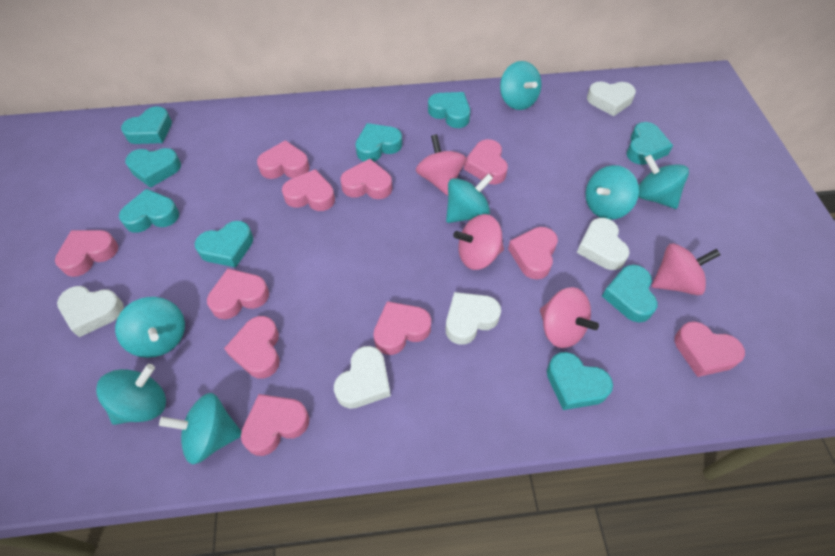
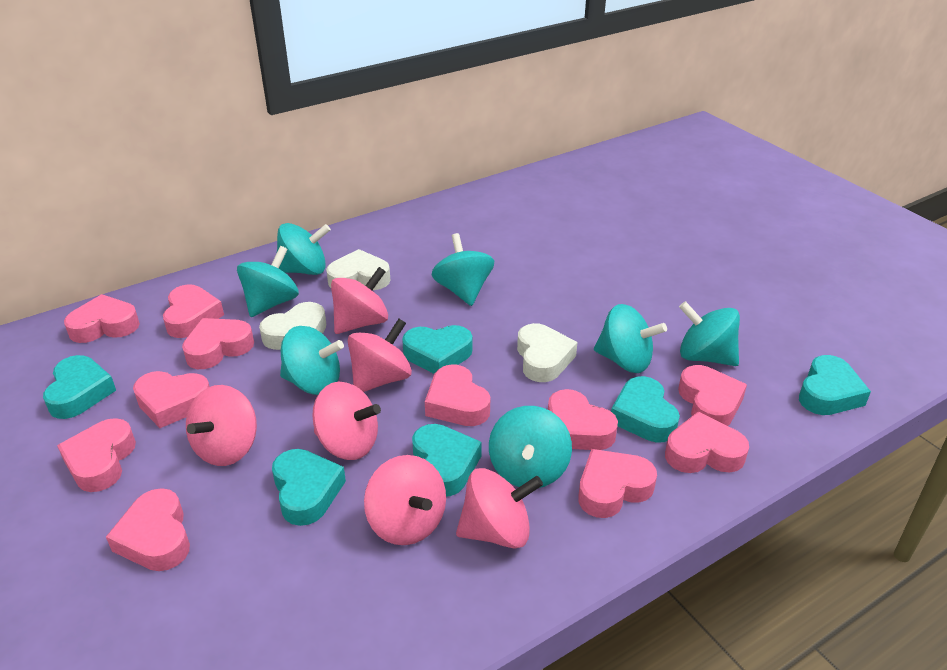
pink spinning top: [416,134,466,195] [453,214,504,270] [540,287,599,348] [652,243,721,295] = 4 -> [186,385,257,466] [312,382,381,460] [331,267,388,334] [348,319,412,392] [364,455,446,545] [456,468,543,549] = 6
turquoise heart: [119,189,179,233] [121,106,172,144] [125,148,181,188] [195,221,253,267] [355,123,402,161] [428,92,470,128] [547,352,613,410] [602,265,658,322] [627,122,673,165] = 9 -> [43,355,116,419] [272,449,346,526] [402,325,472,374] [412,424,482,497] [611,376,680,442] [799,355,871,415] = 6
white heart: [57,286,124,337] [334,346,391,409] [446,292,501,345] [577,218,630,270] [587,82,636,116] = 5 -> [259,302,326,350] [326,249,390,290] [517,323,578,382] = 3

